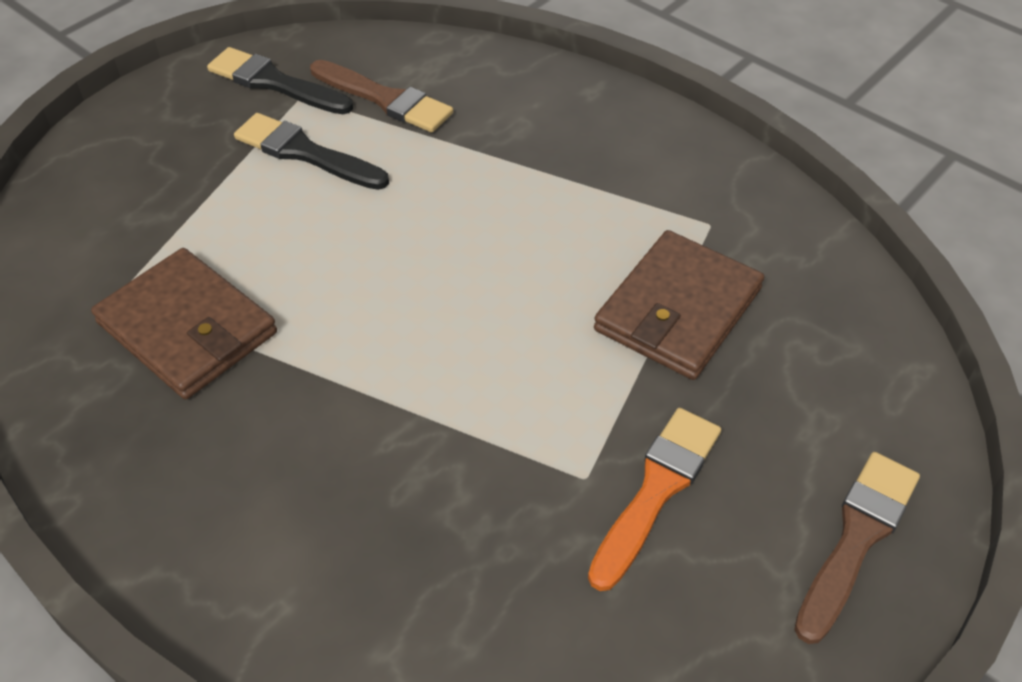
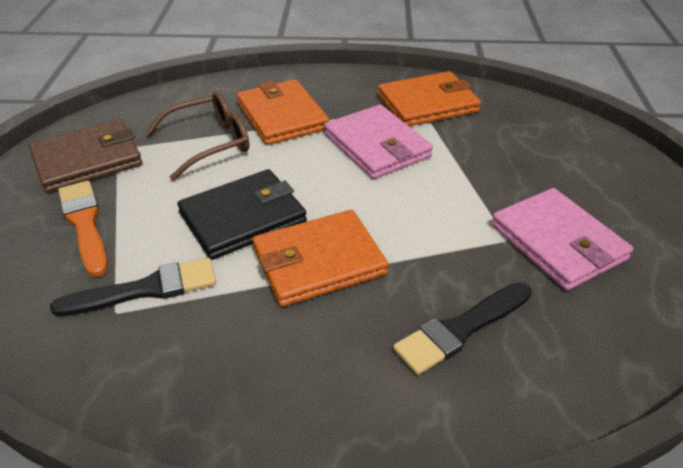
black wallet: none = 0 -> [177,169,307,260] = 1
brown brush: [310,60,453,133] [794,452,920,644] = 2 -> none = 0
brown glasses: none = 0 -> [145,91,249,181] = 1
brown wallet: [91,248,277,399] [594,230,764,380] = 2 -> [29,119,142,193] = 1
orange wallet: none = 0 -> [237,79,329,145] [252,210,388,307] [378,71,481,126] = 3
pink wallet: none = 0 -> [324,105,433,179] [491,188,633,291] = 2

